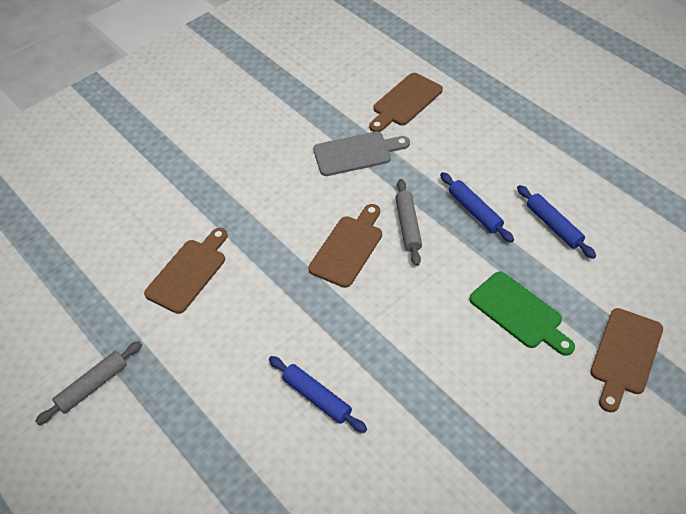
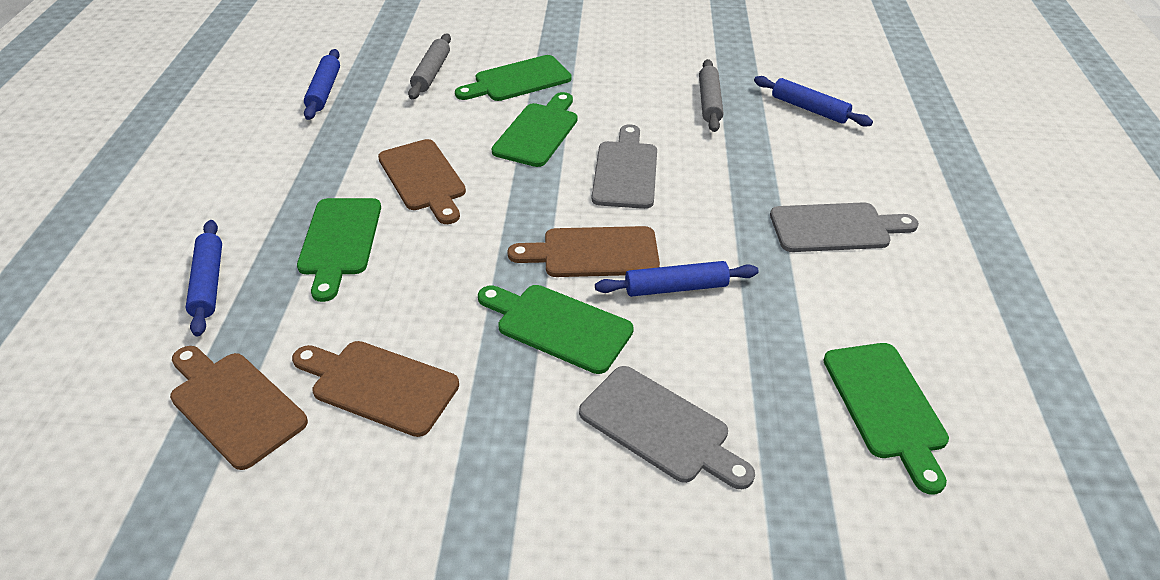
blue rolling pin: [269,356,367,433] [440,172,514,243] [517,185,596,259] = 3 -> [186,220,222,336] [304,49,340,120] [595,261,758,297] [754,76,873,127] = 4
green cutting board: [469,271,575,356] = 1 -> [297,198,381,302] [455,55,572,101] [478,285,634,374] [491,92,578,167] [823,343,949,494] = 5
grey cutting board: [313,131,410,176] = 1 -> [579,366,755,489] [592,124,657,209] [770,202,919,252] = 3

